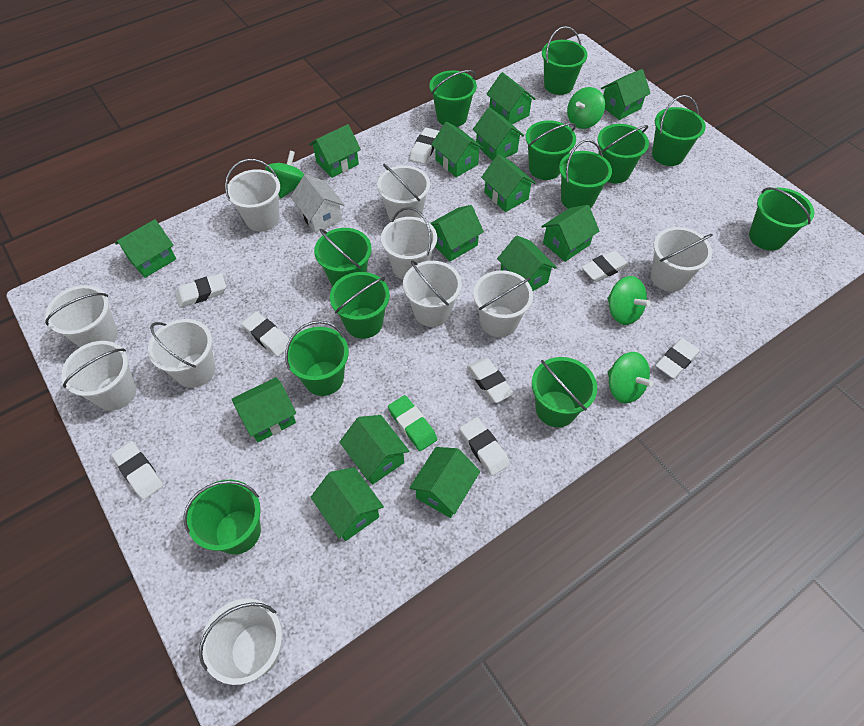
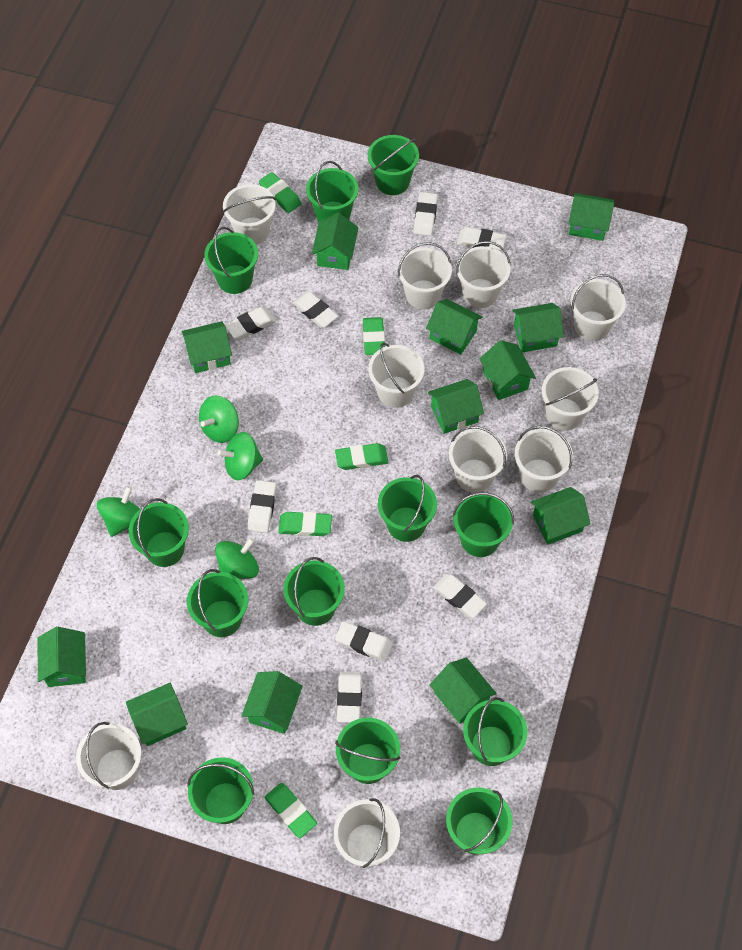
green eraser: [388,395,437,451] = 1 -> [259,172,302,213] [265,783,317,838] [278,512,332,536] [335,443,388,470] [363,317,385,355] = 5
green house: [115,219,176,278] [232,377,296,442] [309,124,361,178] [311,467,384,541] [339,415,409,485] [409,447,480,518] [430,205,484,261] [431,121,484,177] [473,107,524,161] [481,154,536,212] [487,72,536,124] [497,236,557,291] [541,205,599,262] [601,69,651,120] = 14 -> [38,627,86,687] [126,683,188,746] [182,321,232,373] [242,671,303,734] [312,212,358,270] [426,299,482,355] [428,379,484,434] [430,657,496,724] [479,340,536,400] [512,303,564,352] [531,487,591,545] [568,193,614,241] = 12
white house: [290,174,344,233] = 1 -> none = 0

